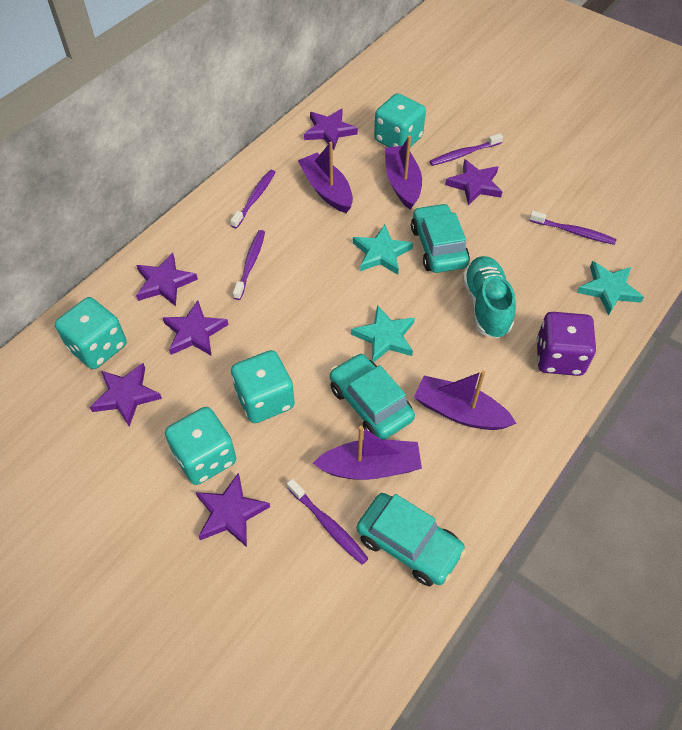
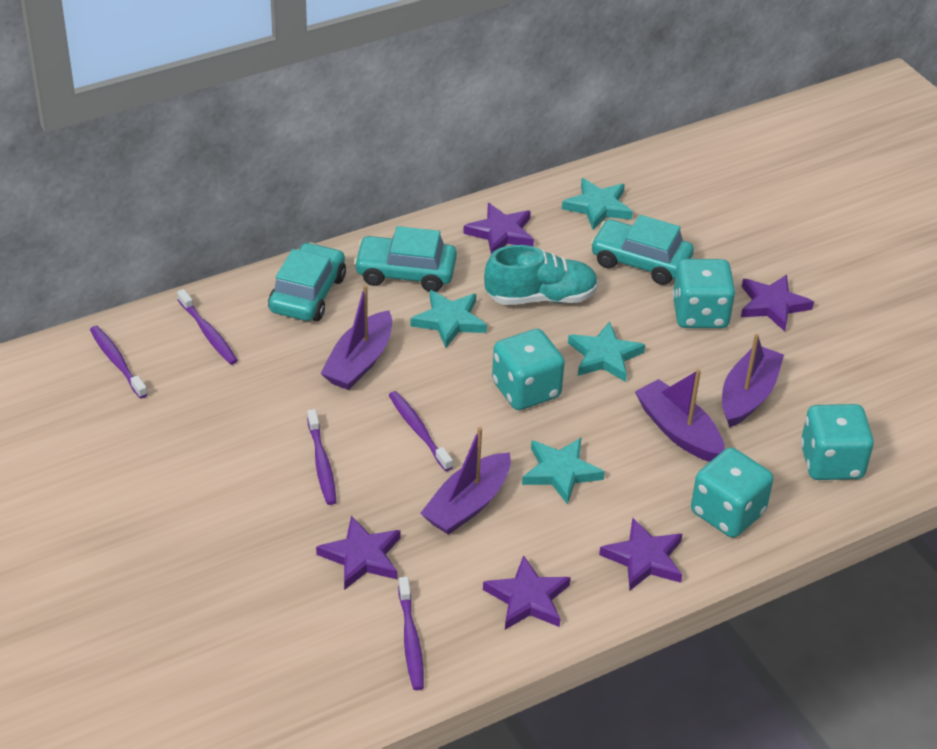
purple dice: [537,312,596,376] = 1 -> none = 0
purple star: [90,363,162,427] [136,253,198,306] [163,300,229,356] [196,473,270,547] [304,109,358,150] [445,159,502,205] = 6 -> [316,516,401,590] [463,203,534,254] [483,555,571,630] [599,517,682,591] [741,274,814,331] = 5
turquoise star: [351,305,415,362] [353,225,413,275] [577,261,644,316] = 3 -> [411,290,487,348] [522,437,605,505] [562,178,633,230] [568,321,645,382] = 4

